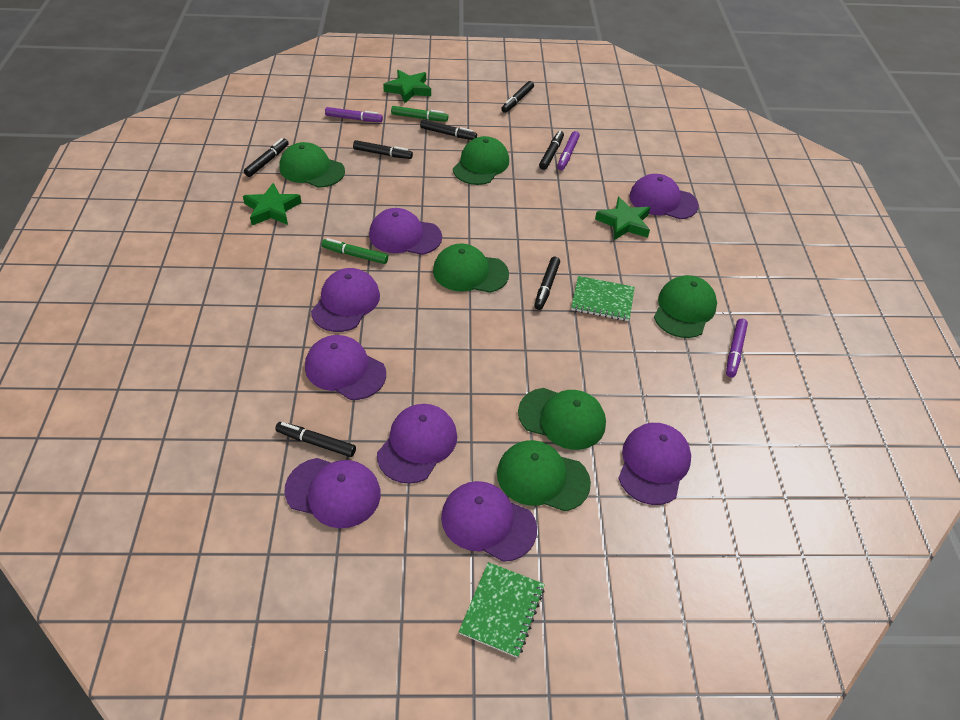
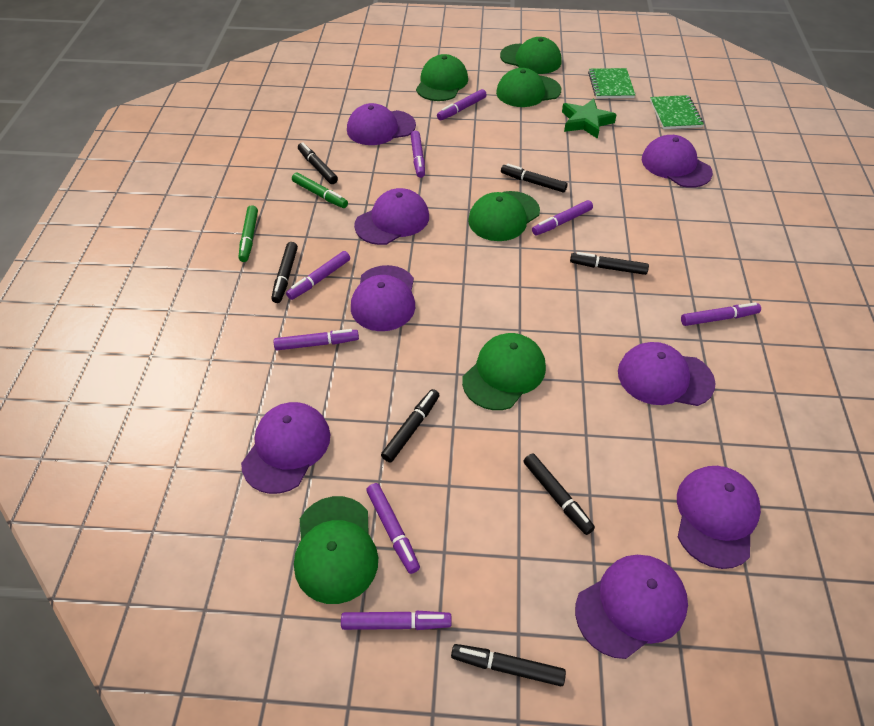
green star: [243,183,302,225] [383,70,431,103] [595,197,650,240] = 3 -> [562,98,617,139] = 1
purple marker: [325,107,383,122] [557,131,580,171] [726,319,748,377] = 3 -> [274,329,359,350] [286,251,350,300] [341,611,452,630] [366,483,420,574] [411,131,425,178] [437,89,487,120] [532,200,593,235] [681,302,761,326] = 8

